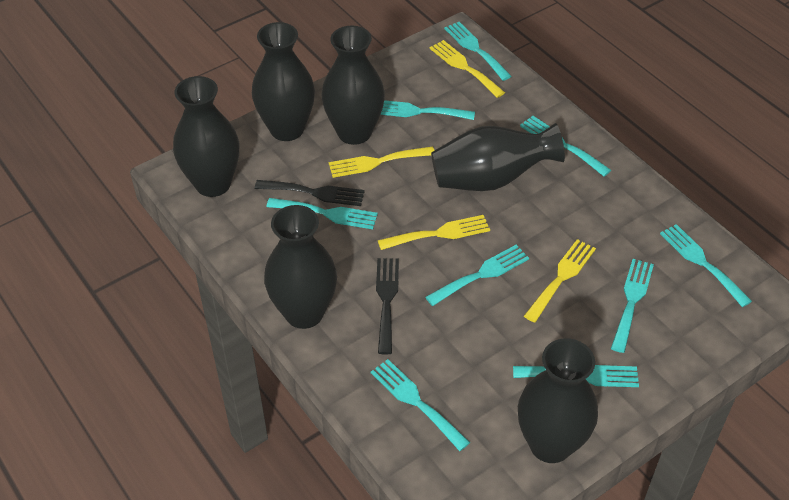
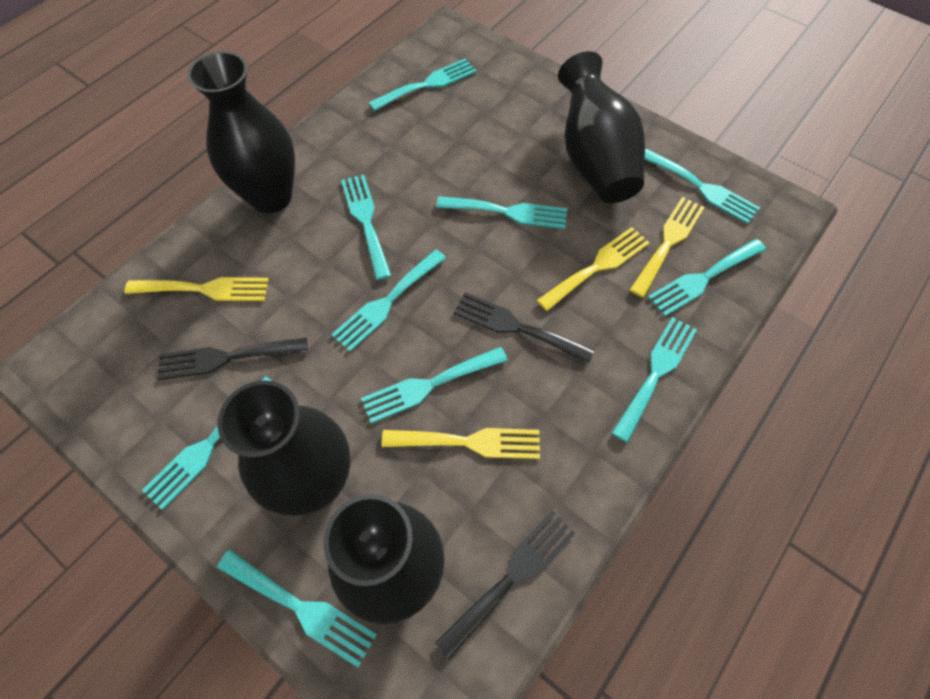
black fork: [255,180,365,206] [376,258,399,354] = 2 -> [157,338,308,380] [435,511,575,660] [453,292,595,364] = 3
black vase: [173,76,240,197] [252,22,315,141] [264,205,337,329] [322,26,385,145] [431,123,565,191] [518,338,598,463] = 6 -> [187,51,295,213] [218,380,351,516] [324,494,445,624] [558,51,645,203] = 4
turquoise fork: [266,198,378,229] [370,359,470,451] [380,100,475,120] [425,245,529,306] [444,22,512,81] [513,365,639,387] [520,116,611,176] [611,259,654,353] [660,224,752,307] = 9 -> [142,376,271,510] [217,550,377,668] [331,250,446,352] [341,175,391,280] [361,347,508,423] [369,59,476,111] [436,196,567,229] [612,317,697,443] [645,148,760,224] [648,239,766,316] = 10

